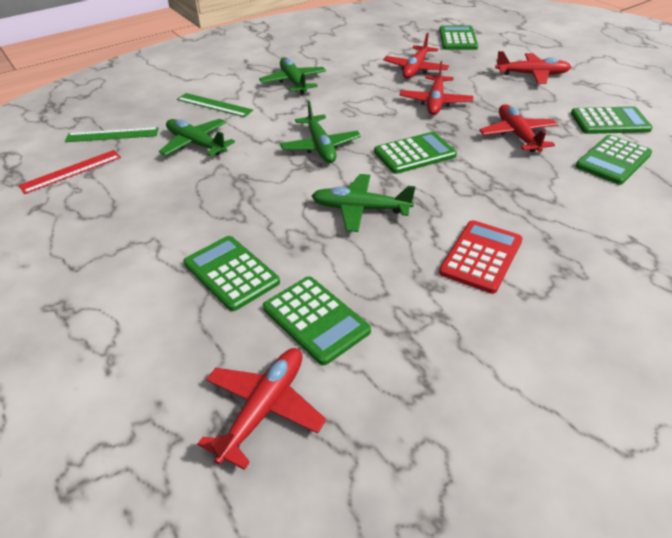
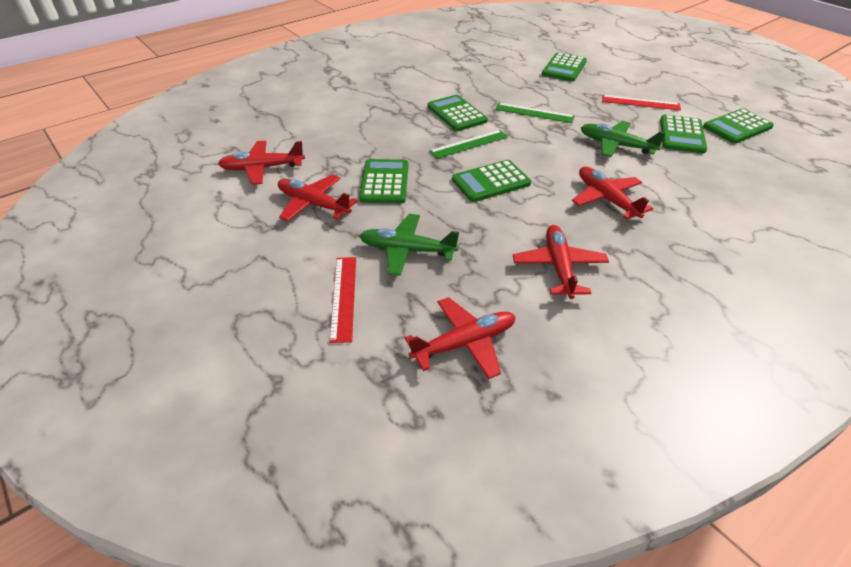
green plane: [159,119,235,156] [259,58,326,94] [280,101,361,163] [312,174,415,232] = 4 -> [359,214,459,276] [581,121,666,157] = 2
red calculator: [439,220,523,294] = 1 -> none = 0
red ruler: [18,150,121,194] = 1 -> [329,257,356,343] [602,95,681,111] = 2

